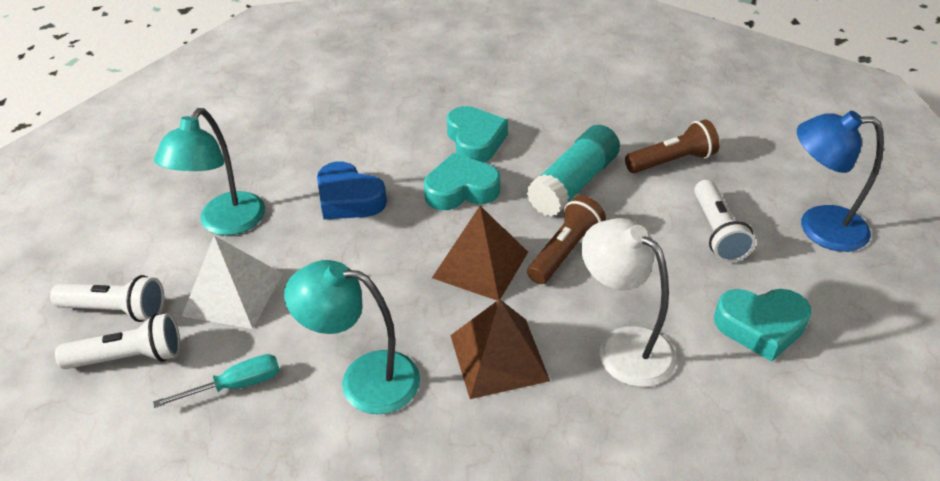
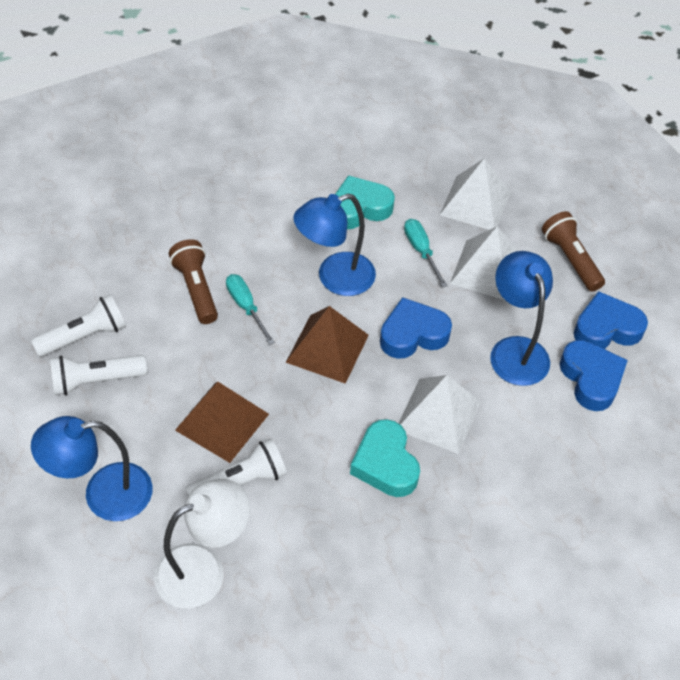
blue heart: [317,161,387,220] = 1 -> [380,297,452,359] [559,340,628,411] [574,291,648,349] = 3
blue lamp: [797,111,884,252] = 1 -> [31,416,152,521] [293,194,376,296] [490,251,553,386] = 3
turquoise glue stick: [527,125,620,217] = 1 -> none = 0
turquoise heart: [424,153,500,210] [447,106,508,163] [714,289,812,362] = 3 -> [335,175,395,229] [350,419,420,497] = 2
turquoise lamp: [154,108,265,235] [284,260,420,414] = 2 -> none = 0
turquoise screwdriver: [153,354,280,408] = 1 -> [226,274,275,345] [404,219,448,287] = 2
white pyramid: [182,236,283,329] = 1 -> [398,375,481,454] [440,158,510,230] [450,226,518,300] = 3

